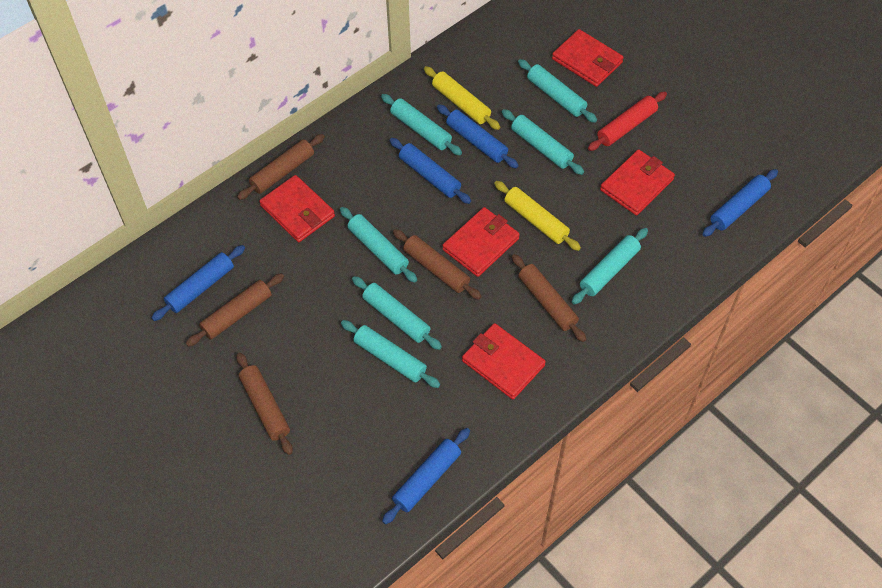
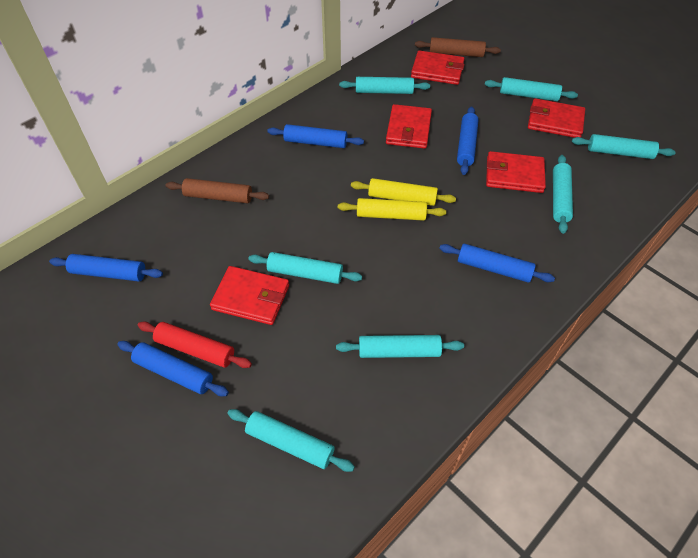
brown rolling pin: [186,273,284,347] [236,352,293,455] [237,134,325,200] [393,229,482,300] [512,254,586,342] = 5 -> [166,178,269,203] [415,37,501,57] = 2

